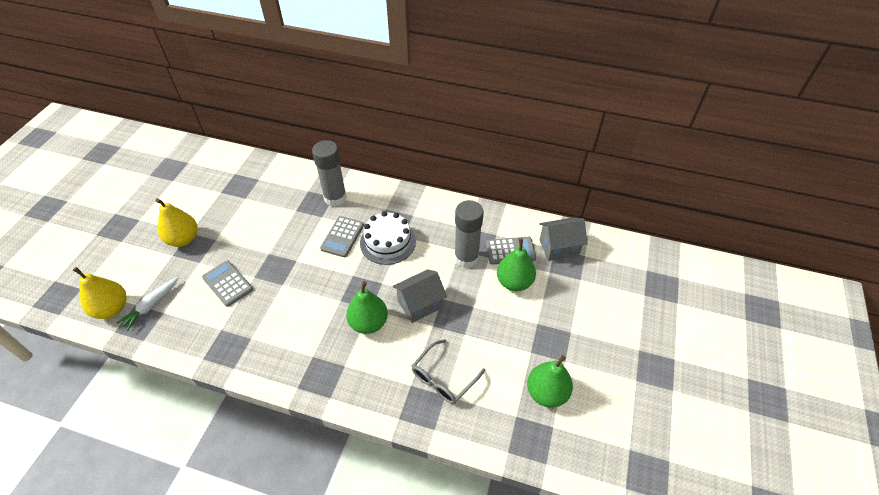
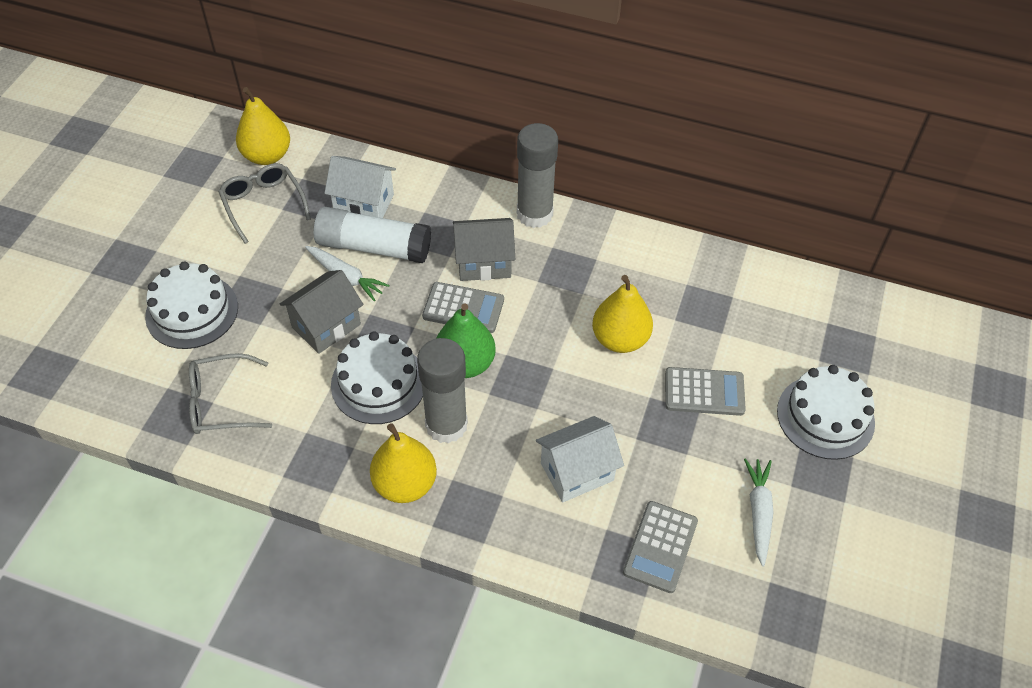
green pear: [346,281,388,334] [497,238,536,291] [527,355,573,408] = 3 -> [436,304,496,378] = 1
grey glasses: [412,339,485,404] = 1 -> [189,353,272,434] [218,163,311,244] = 2
white cake: [360,211,416,265] = 1 -> [145,261,238,349] [331,331,423,424] [777,365,875,460] = 3
white carrot: [116,277,179,331] = 1 -> [305,246,390,301] [744,458,774,567] = 2
white glue stick: none = 0 -> [313,207,431,263] = 1
white house: none = 0 -> [324,156,396,218] [536,416,624,502] = 2
yellow pear: [73,267,127,319] [155,198,197,247] = 2 -> [236,87,290,165] [370,423,437,503] [592,275,653,353] = 3

